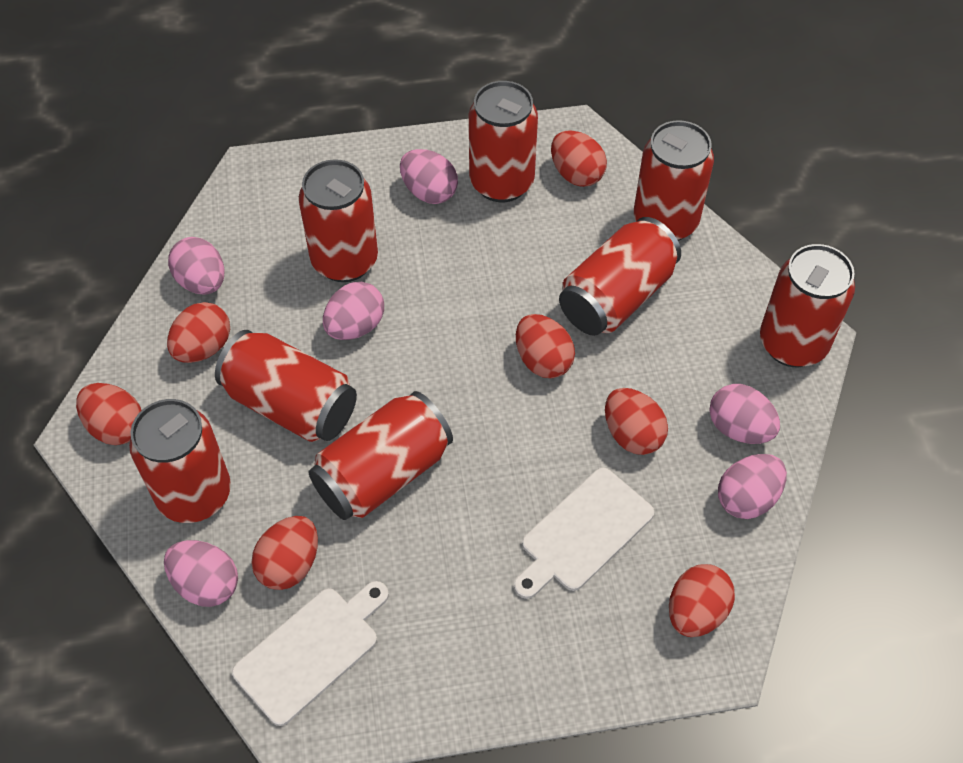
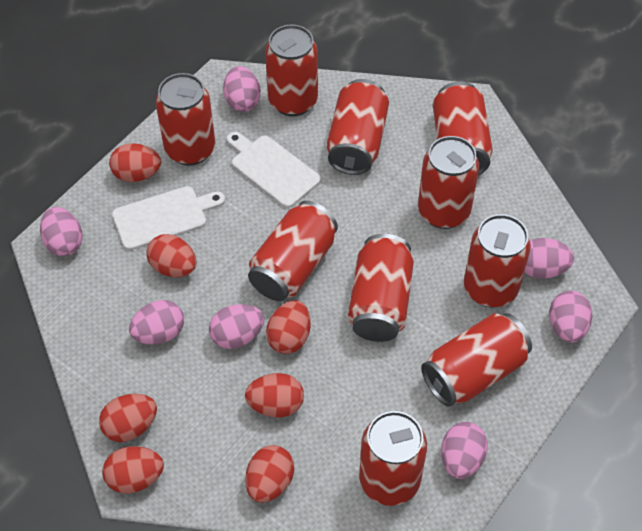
pink egg: [164,540,238,607] [168,237,225,295] [323,282,384,340] [400,149,458,204] [709,384,780,444] [718,454,787,519] = 6 -> [40,207,83,256] [129,300,184,344] [209,304,264,349] [223,66,261,112] [441,422,488,479] [525,238,574,279] [549,290,592,343] = 7
red can: [129,399,231,523] [215,330,357,442] [299,159,378,282] [308,391,453,520] [469,81,538,202] [559,217,681,336] [634,120,714,241] [760,244,855,367] = 8 -> [156,73,215,166] [248,201,338,301] [265,24,318,116] [327,79,389,175] [348,234,414,342] [359,411,427,506] [418,136,479,229] [421,313,532,407] [433,81,493,175] [464,214,531,308] = 10

